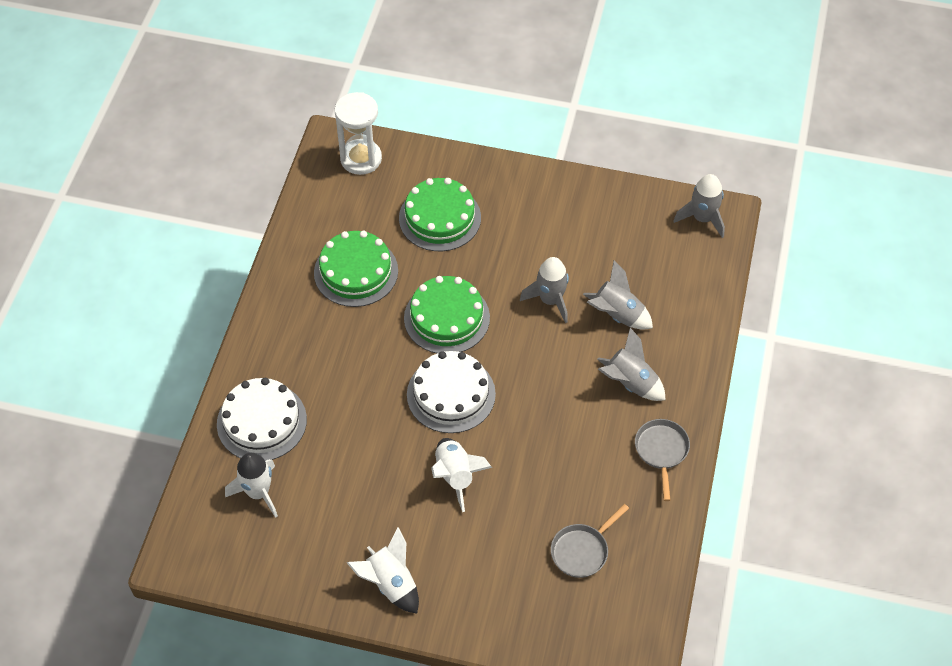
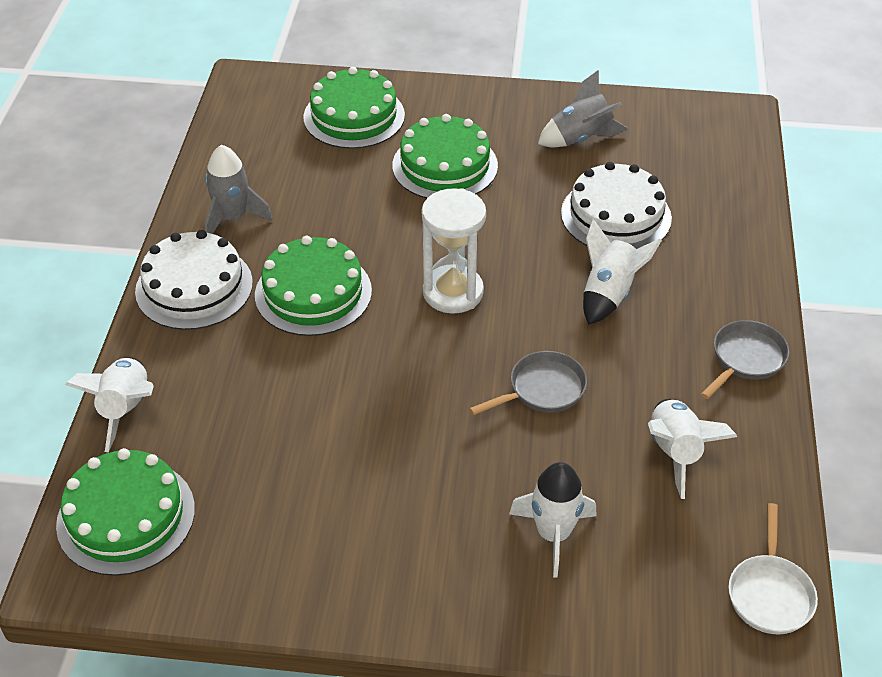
green cake: [314,231,398,307] [399,178,481,251] [404,276,490,353] = 3 -> [56,448,195,576] [255,236,372,336] [303,67,405,149] [392,114,498,199] = 4
grey rocket: [520,257,569,323] [583,261,653,330] [597,328,666,401] [674,174,725,238] = 4 -> [204,145,273,234] [538,70,628,147] = 2
white pan: none = 0 -> [728,503,818,634] = 1
white rocket: [225,453,278,518] [347,527,419,614] [431,438,492,512] = 3 -> [65,358,154,452] [509,462,597,578] [583,219,662,325] [648,399,737,499] = 4

